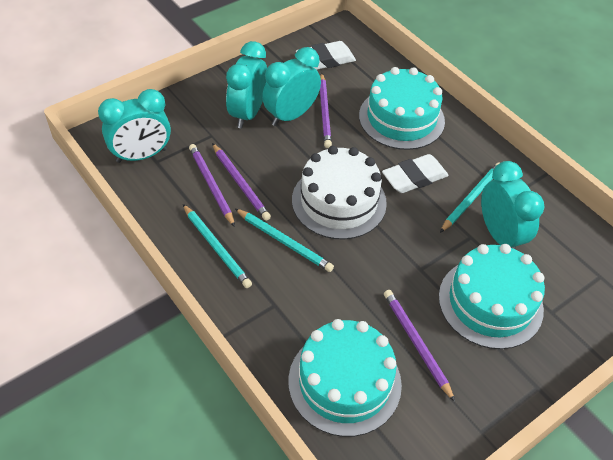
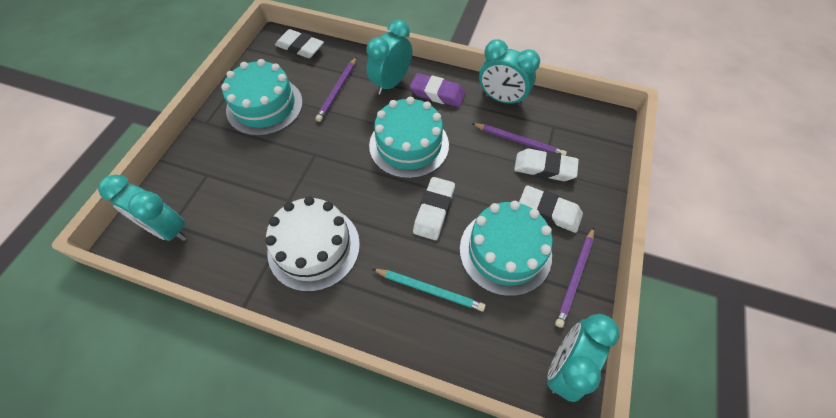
purple eraser: none = 0 -> [410,73,466,107] = 1
purple pencil: [189,144,235,227] [212,143,271,221] [320,73,332,148] [384,290,455,402] = 4 -> [316,57,357,122] [472,123,567,156] [555,227,594,328] = 3
turquoise pencil: [183,204,252,288] [235,209,334,272] [440,162,500,233] = 3 -> [373,269,485,312] = 1
white eraser: [296,41,356,70] [382,154,449,193] = 2 -> [275,29,324,58] [413,177,455,240] [514,149,579,181] [519,185,583,233] = 4

